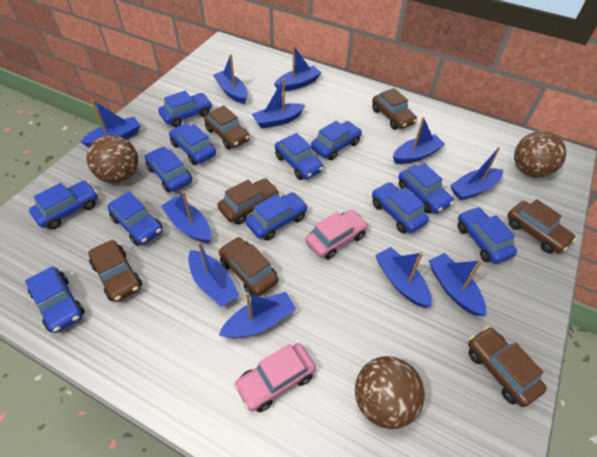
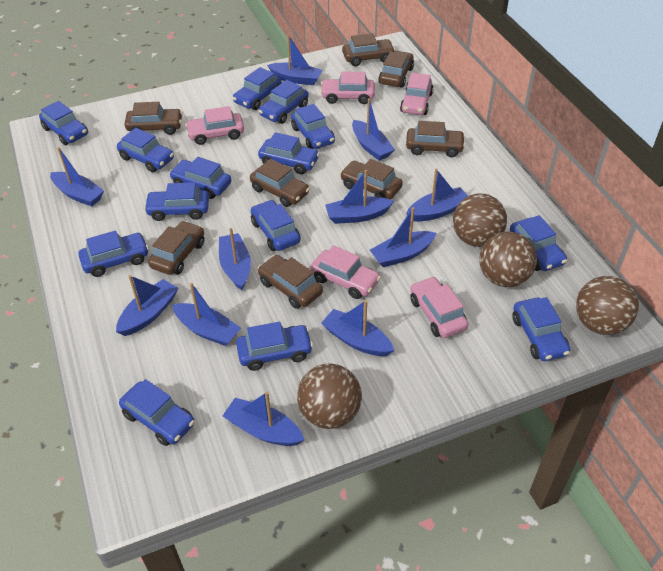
blue car: [25,267,85,333] [29,181,98,229] [107,191,163,245] [145,147,192,192] [158,91,212,127] [169,123,216,165] [246,192,308,240] [275,133,324,180] [311,121,362,160] [372,182,429,233] [398,163,454,214] [458,207,517,264] = 12 -> [39,101,88,145] [78,230,149,277] [117,128,174,172] [119,379,195,446] [144,182,209,221] [169,157,231,199] [233,67,282,110] [236,322,313,371] [251,200,300,251] [258,132,320,174] [259,80,309,124] [291,104,335,149] [510,215,567,271] [512,297,570,361] = 14
brown ball: [87,135,138,183] [355,356,425,429] [514,131,566,177] = 3 -> [297,363,362,429] [453,193,507,247] [479,231,537,287] [576,276,639,335] = 4
brown car: [88,240,142,302] [204,105,250,149] [217,178,279,224] [219,237,279,296] [372,88,417,130] [468,326,547,407] [507,199,576,253] = 7 -> [125,102,183,135] [148,221,204,275] [250,159,310,207] [258,255,323,309] [340,159,403,199] [342,33,395,66] [378,51,414,88] [406,121,465,157] = 8
pink car: [234,343,316,412] [305,210,368,260] = 2 -> [185,106,244,145] [311,245,381,299] [320,72,375,104] [400,73,434,115] [410,276,468,338] = 5

